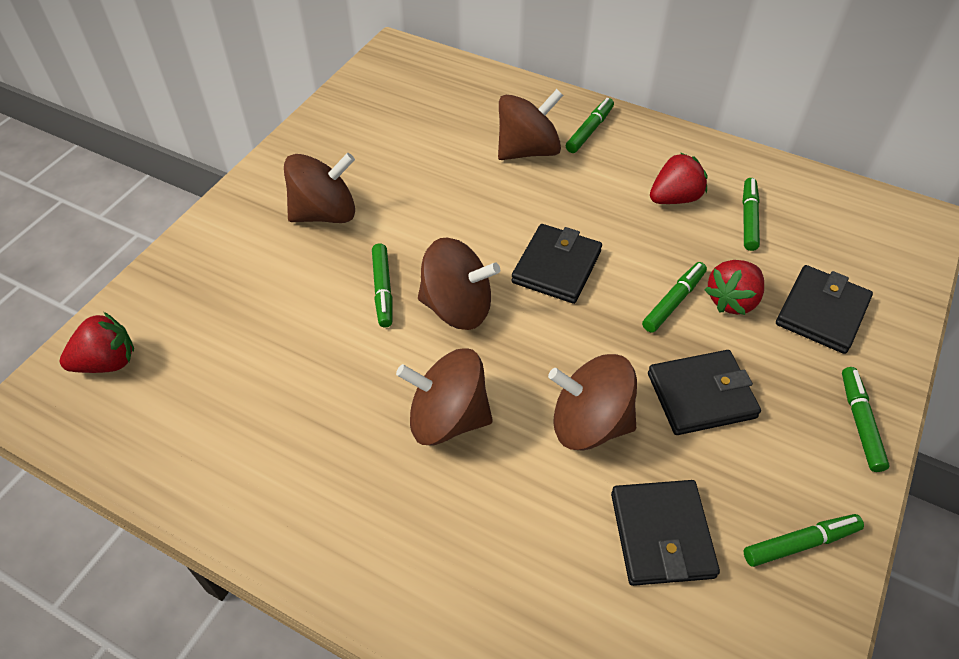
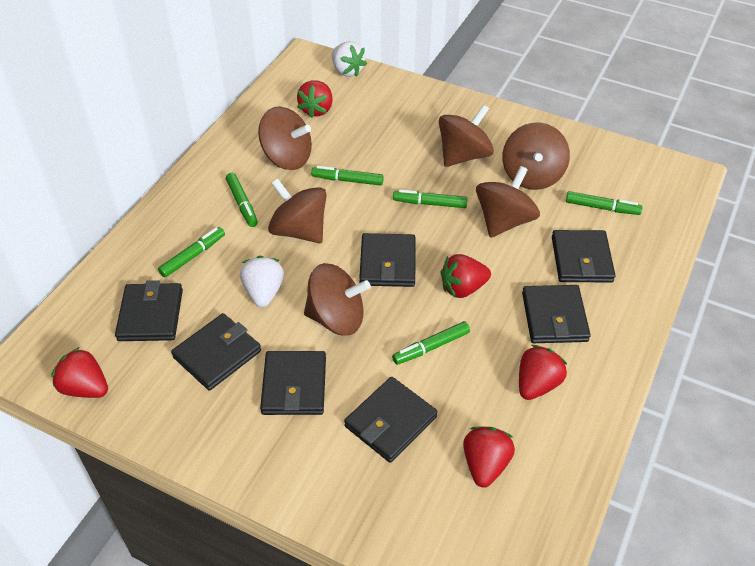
black wallet: [511,224,602,304] [611,480,720,586] [648,350,761,435] [776,265,873,354] = 4 -> [115,280,183,341] [171,313,261,391] [260,351,326,415] [344,377,438,463] [359,233,416,287] [522,285,591,343] [552,230,616,282] = 7
brown spinning top: [284,153,355,223] [396,348,493,446] [418,238,500,330] [498,89,563,160] [548,354,637,451] = 5 -> [258,106,312,170] [268,178,327,243] [304,263,371,335] [439,104,494,167] [476,166,540,238] [502,122,570,190] = 6
red strawberry: [60,312,134,373] [650,152,708,204] [704,260,764,315] = 3 -> [51,347,108,398] [297,80,333,118] [441,254,491,298] [463,426,515,488] [519,345,567,400] = 5
white strawberry: none = 0 -> [240,256,284,307] [332,41,367,77] = 2

